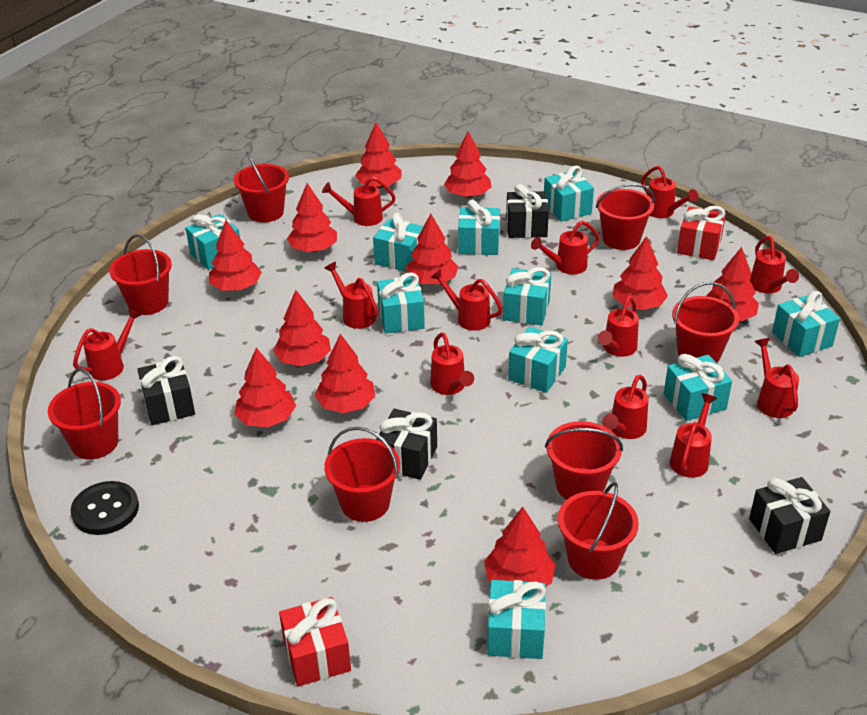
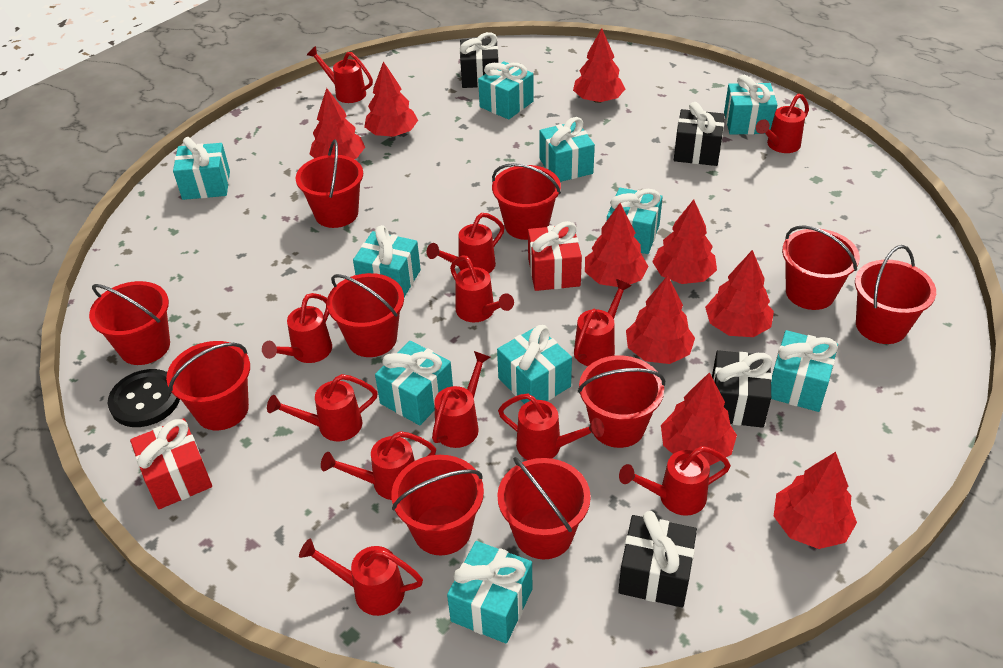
red bucket: [48,368,121,459] [109,234,172,315] [234,152,289,222] [324,427,400,522] [545,421,623,500] [558,482,639,580] [596,184,655,250] [672,282,739,363] = 8 -> [89,281,170,365] [166,341,250,430] [296,139,363,228] [327,273,404,357] [391,455,484,555] [492,163,561,240] [497,457,591,559] [578,355,665,448] [782,225,860,310] [855,245,936,344] = 10
red tree: [209,220,262,291] [234,348,296,427] [273,290,331,366] [287,183,337,252] [315,334,375,413] [355,122,402,188] [406,213,458,284] [444,131,491,198] [484,507,556,587] [613,236,668,310] [706,247,759,321] = 11 -> [310,88,365,159] [364,61,418,137] [573,28,625,103] [585,203,649,287] [626,275,695,364] [652,199,717,284] [661,372,737,466] [705,250,774,337] [774,452,857,549] = 9

